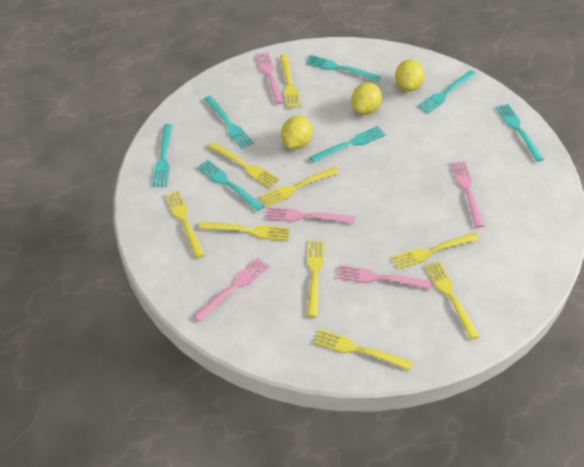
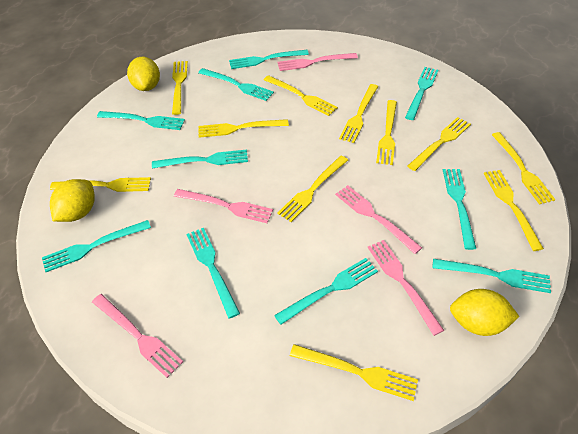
turquoise fork: [152,124,173,187] [197,160,264,211] [204,95,254,149] [306,55,381,81] [310,126,386,163] [417,70,476,113] [496,104,544,162] = 7 -> [42,220,151,272] [97,111,185,130] [152,150,248,169] [186,228,240,319] [198,68,274,101] [229,50,309,69] [274,258,378,325] [405,67,438,120] [432,259,551,293] [443,169,476,250] = 10
yellow fork: [165,191,205,258] [199,222,290,241] [208,142,280,188] [259,167,340,207] [280,54,301,109] [307,240,325,317] [314,329,413,370] [392,233,480,269] [425,261,480,340] = 9 -> [50,177,151,192] [172,61,188,115] [198,119,289,138] [264,75,338,116] [277,156,348,222] [290,344,418,401] [339,84,378,143] [376,100,397,165] [407,117,471,171] [483,170,544,251] [492,132,556,205] = 11

